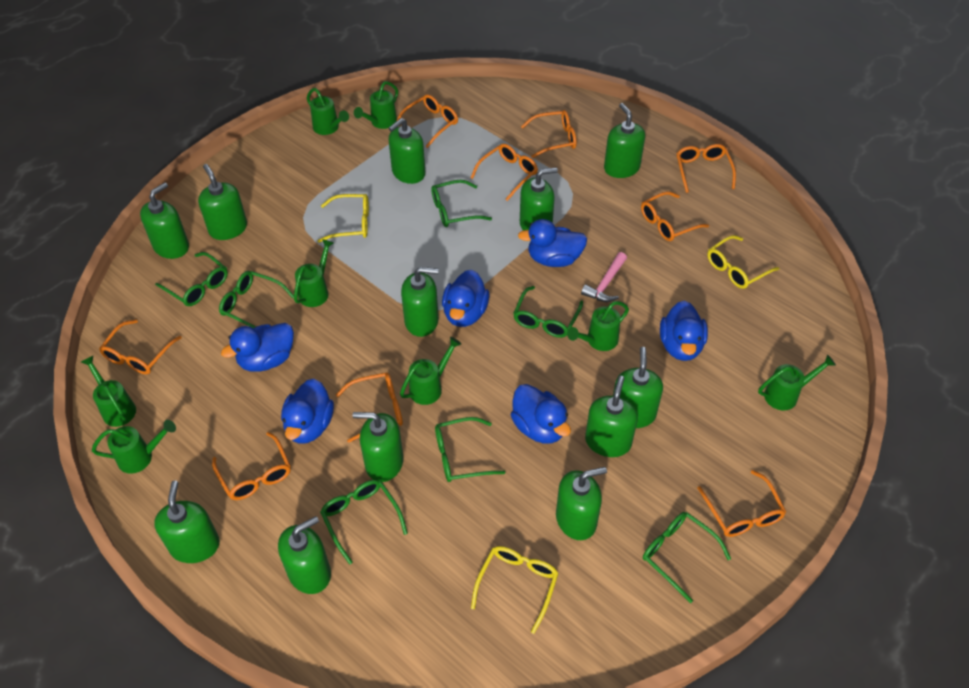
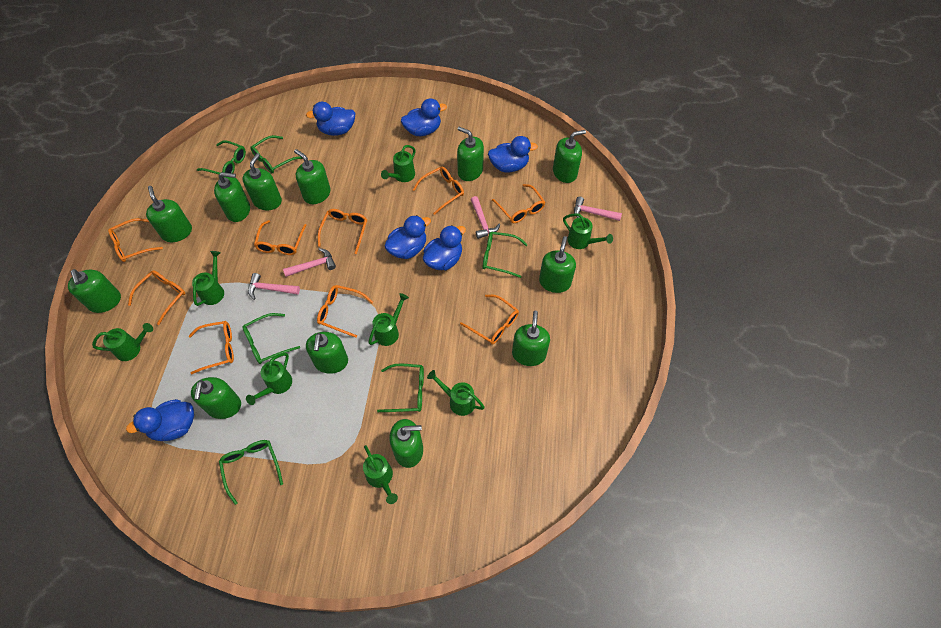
green glasses: [155,252,228,306] [219,271,294,328] [320,480,408,565] [431,180,492,227] [435,417,505,482] [513,286,583,338] [643,512,731,603] = 7 -> [196,140,246,177] [219,440,283,505] [243,313,300,364] [250,135,302,173] [377,364,424,412] [483,232,528,278] = 6
pink hammer: [581,252,627,302] = 1 -> [248,273,300,300] [283,248,336,277] [471,196,500,239] [574,196,622,221] = 4
yellow glasses: [318,194,369,243] [471,546,559,634] [707,235,779,289] = 3 -> none = 0

